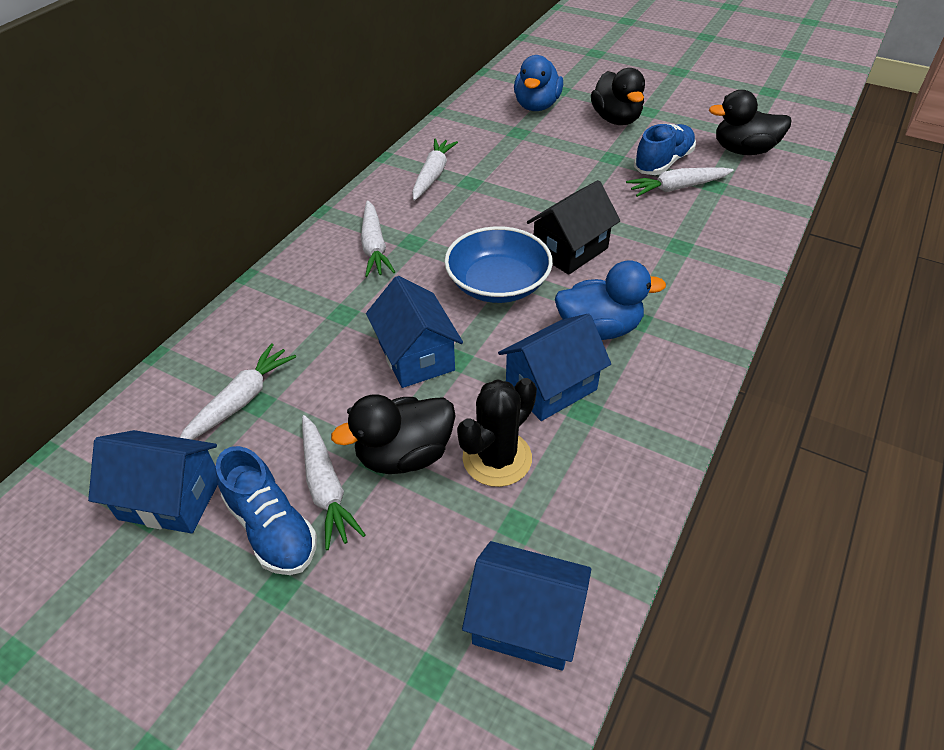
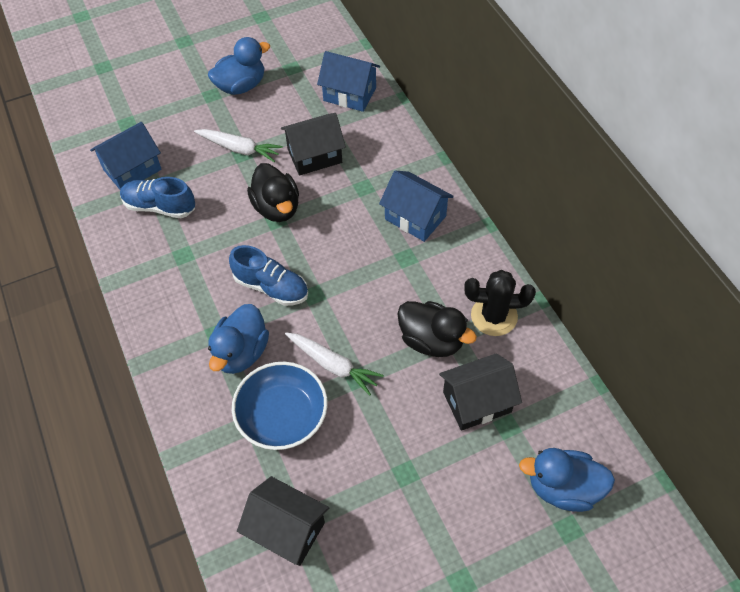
black duck: [331,394,455,474] [591,68,645,125] [709,90,792,155] = 3 -> [247,163,299,222] [397,301,477,357] = 2
black house: [527,180,620,275] = 1 -> [237,476,329,566] [281,113,346,176] [439,353,522,431] = 3
blue duck: [514,55,563,111] [555,260,666,340] = 2 -> [208,37,270,95] [208,304,269,374] [519,448,615,512] = 3
blue house: [88,430,218,534] [366,276,463,388] [462,541,591,671] [498,313,611,421] = 4 -> [90,122,162,189] [317,51,380,112] [379,171,454,242] = 3
white carrot: [179,343,296,440] [302,415,366,550] [361,200,395,277] [412,138,458,201] [626,168,734,197] = 5 -> [194,129,283,162] [285,333,383,396] = 2

